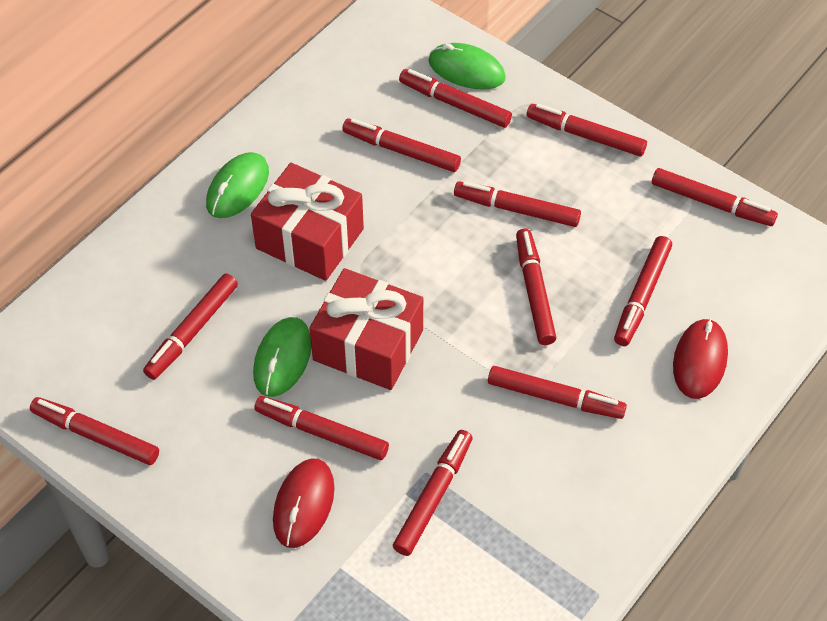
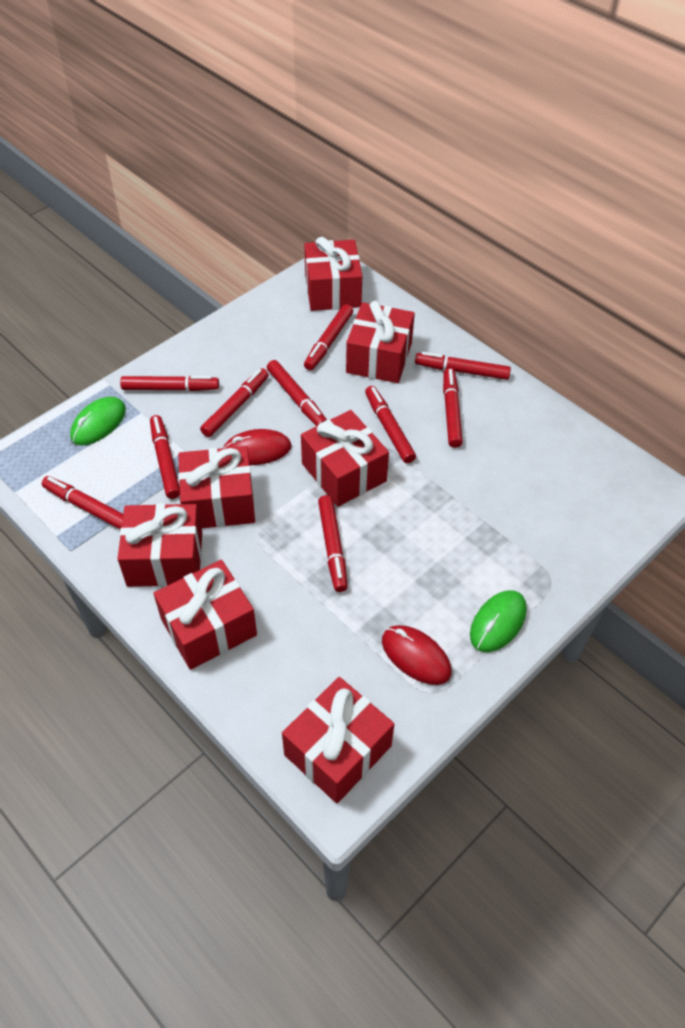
green mouse: [206,152,269,218] [253,317,311,397] [428,43,506,89] = 3 -> [70,397,126,445] [470,590,527,652] = 2
red gift: [251,163,364,281] [309,268,423,390] = 2 -> [118,504,202,587] [153,560,257,670] [178,446,255,528] [282,677,394,803] [301,410,389,507] [304,237,362,311] [346,301,415,383] = 7
red marker: [30,397,159,465] [143,274,238,380] [254,396,389,460] [342,118,461,172] [393,430,473,556] [399,69,512,128] [454,181,581,227] [488,366,627,419] [516,229,557,345] [527,103,647,157] [614,236,672,346] [652,168,778,226] = 12 -> [42,476,123,529] [120,376,219,391] [150,415,180,499] [200,368,269,437] [267,360,327,426] [304,304,353,370] [318,495,348,592] [365,386,416,463] [415,352,511,380] [443,368,463,448] = 10

